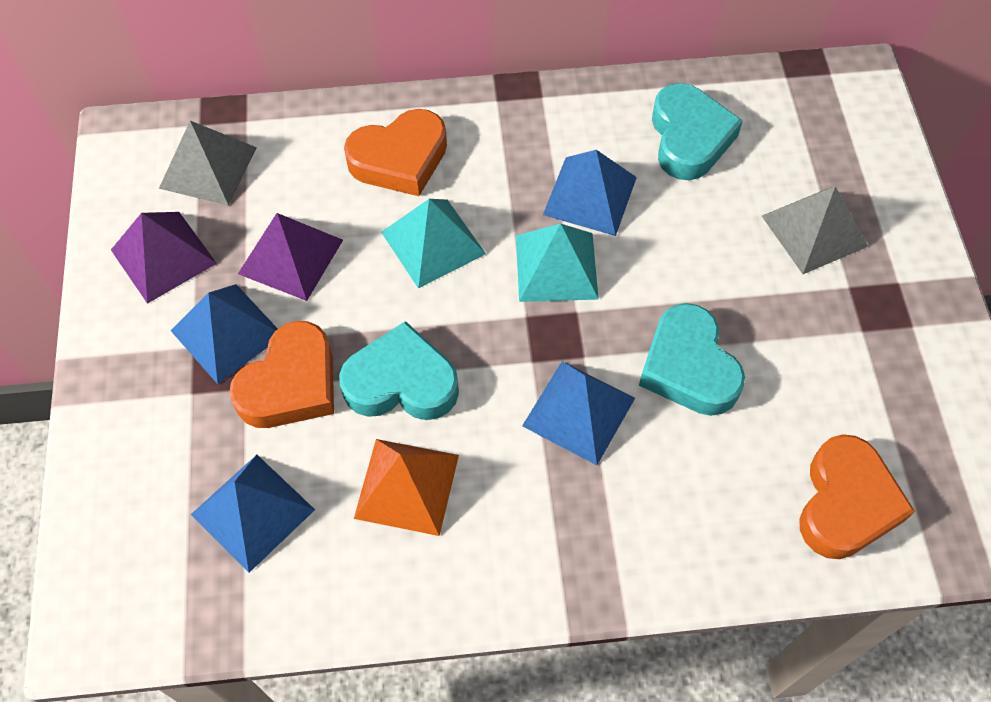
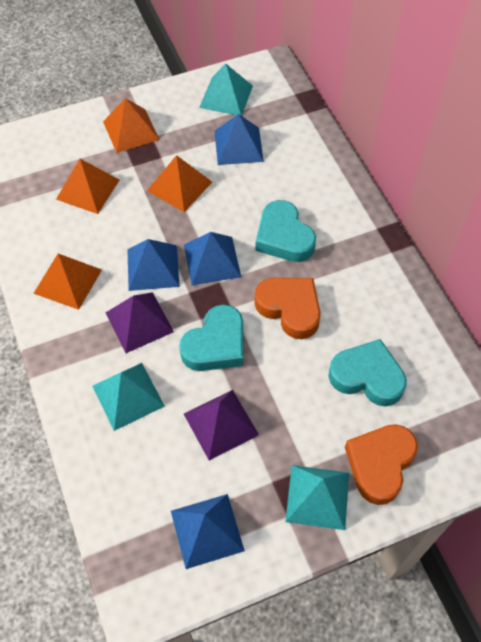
grey pyramid: [159,121,257,206] [762,186,868,274] = 2 -> none = 0
orange heart: [229,321,334,428] [344,109,447,196] [799,434,915,559] = 3 -> [254,278,321,339] [345,424,418,505] = 2
orange pyramid: [354,439,459,536] = 1 -> [33,253,102,310] [56,159,119,214] [103,98,160,153] [147,155,212,212] = 4
turquoise pyramid: [381,199,486,289] [516,224,599,302] = 2 -> [92,363,165,431] [199,64,253,116] [285,465,349,530] = 3

